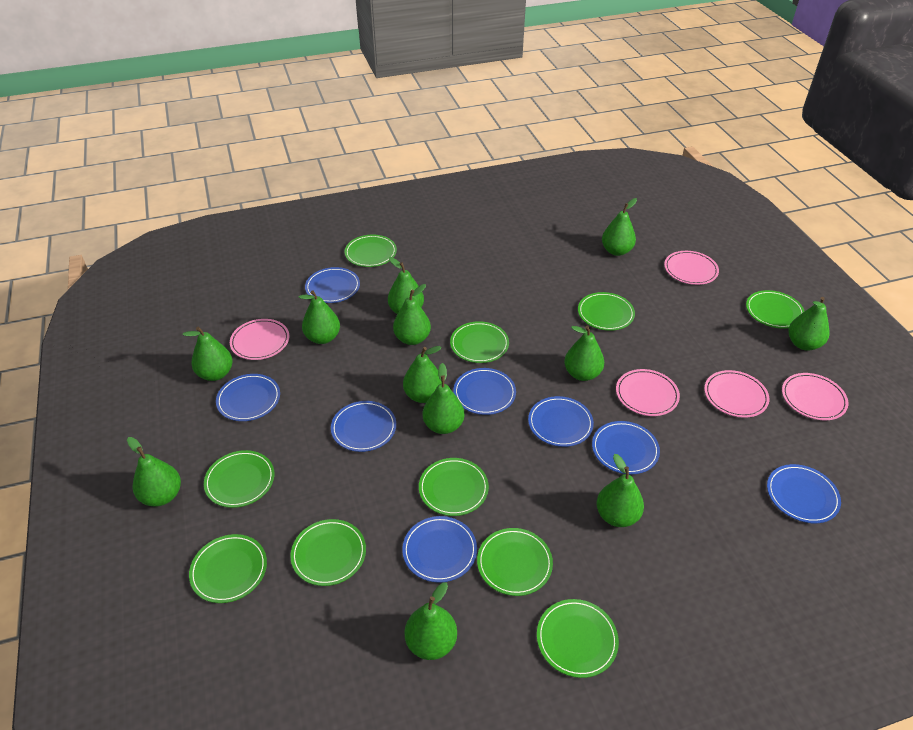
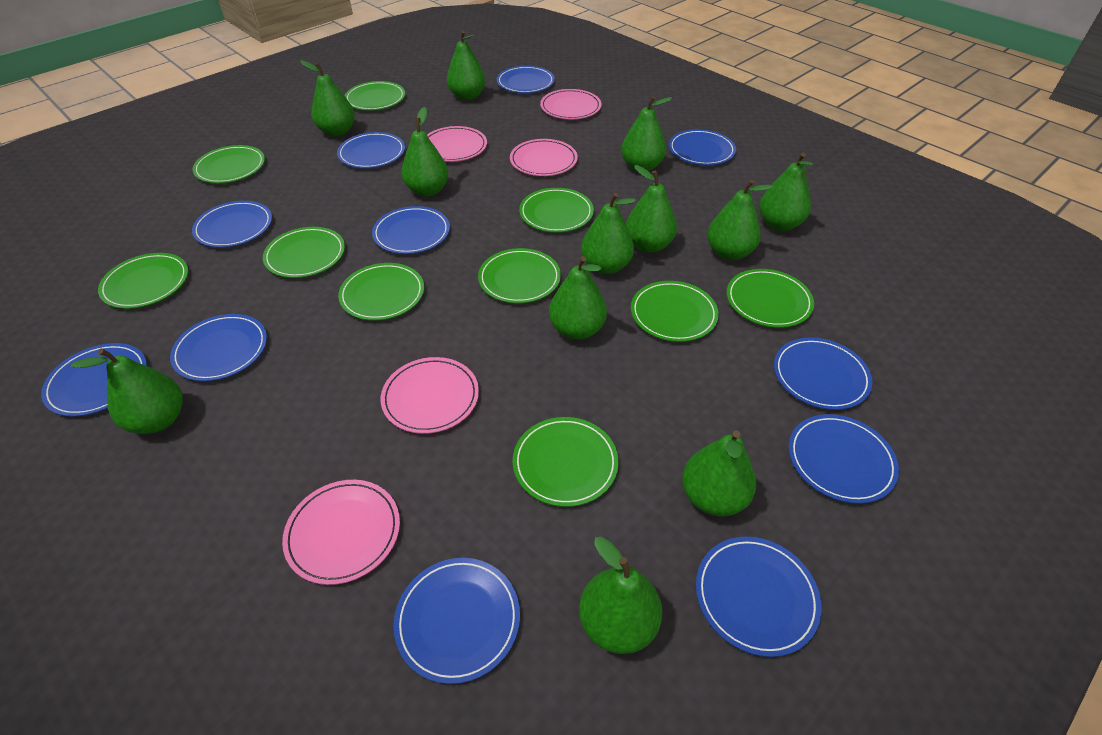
blue plate: [216,374,280,421] [305,267,360,303] [331,401,396,452] [402,516,477,583] [453,368,516,415] [528,396,594,447] [592,421,660,474] [767,464,841,523] = 8 -> [41,343,147,417] [170,314,267,381] [192,201,272,248] [337,132,405,168] [372,206,450,254] [394,558,520,684] [497,66,555,93] [669,129,736,165] [696,537,822,657] [774,337,873,410] [789,414,899,504] = 11

